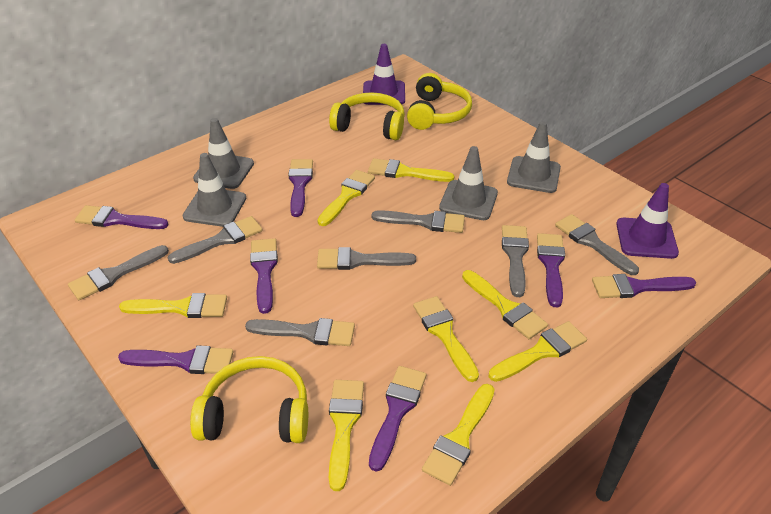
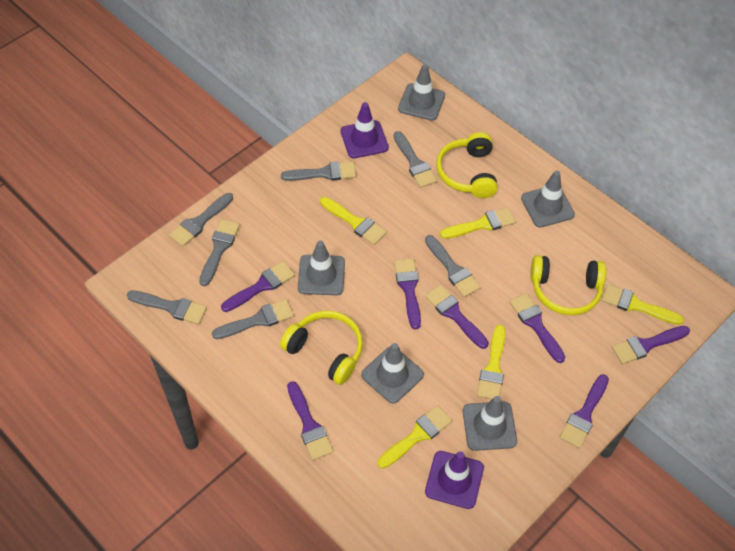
grey traffic cone: [182,153,246,227] [193,118,254,189] [439,146,498,220] [507,121,561,193] = 4 -> [298,241,345,295] [361,343,424,404] [398,64,445,121] [463,396,517,451] [521,170,575,228] = 5
yellow brush: [119,293,227,318] [317,170,375,226] [329,380,364,491] [368,158,455,182] [413,296,479,382] [422,384,495,486] [462,270,548,339] [489,321,587,382] = 8 -> [320,197,387,245] [377,405,452,469] [440,207,516,239] [477,325,506,399] [601,284,684,325] = 5

